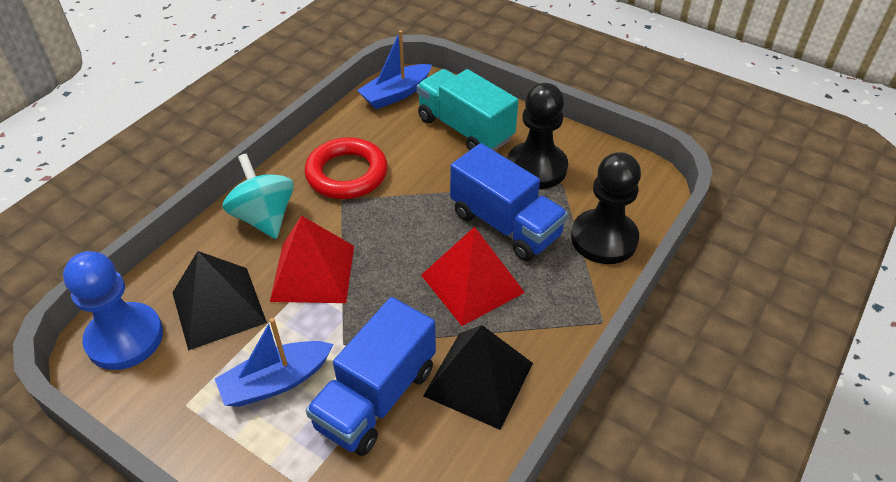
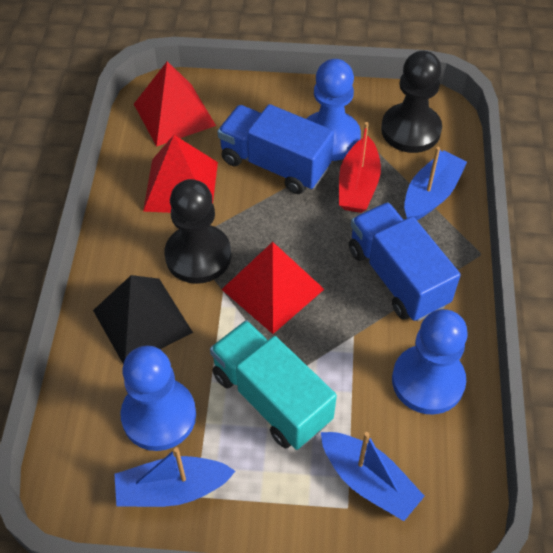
black pyramid: [172,251,267,351] [423,325,533,430] = 2 -> [93,275,193,364] = 1
blue boat: [215,318,333,407] [357,30,432,109] = 2 -> [114,447,235,507] [321,432,425,521] [404,147,467,220] = 3
blue pawn: [63,251,163,370] = 1 -> [120,346,196,451] [306,59,361,161] [392,309,468,415] = 3
red boat: none = 0 -> [339,122,381,213] = 1
red pyramid: [270,216,354,303] [421,227,525,326] = 2 -> [134,61,216,147] [143,135,218,213] [221,242,324,334] = 3
red ring: [305,137,388,199] = 1 -> none = 0
turquoise spinning top: [222,154,294,239] = 1 -> none = 0

